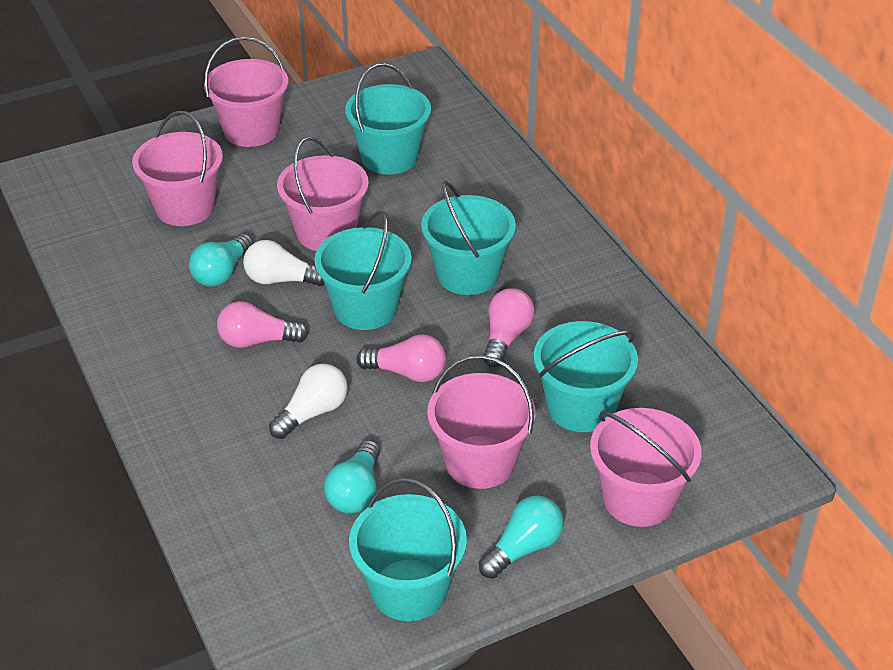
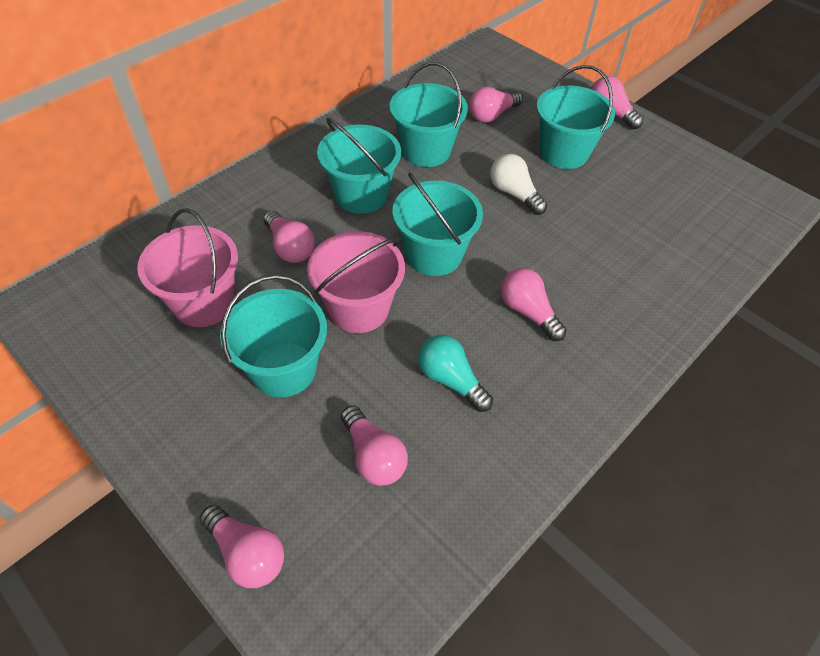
pink bucket: [132,111,223,226] [204,37,288,147] [277,137,369,251] [427,355,536,489] [590,408,702,527] = 5 -> [137,208,238,327] [307,231,405,333] = 2
pink light bulb: [217,301,309,348] [356,334,446,382] [483,288,535,367] = 3 -> [199,505,284,588] [264,211,315,263] [341,405,408,486] [469,86,523,123] [500,268,567,341] [591,76,643,129] = 6
turquoise light bulb: [189,234,254,287] [324,440,380,513] [479,496,564,579] = 3 -> [418,335,493,412] = 1
white light bulb: [243,240,324,286] [269,364,348,439] = 2 -> [490,154,547,215] = 1

